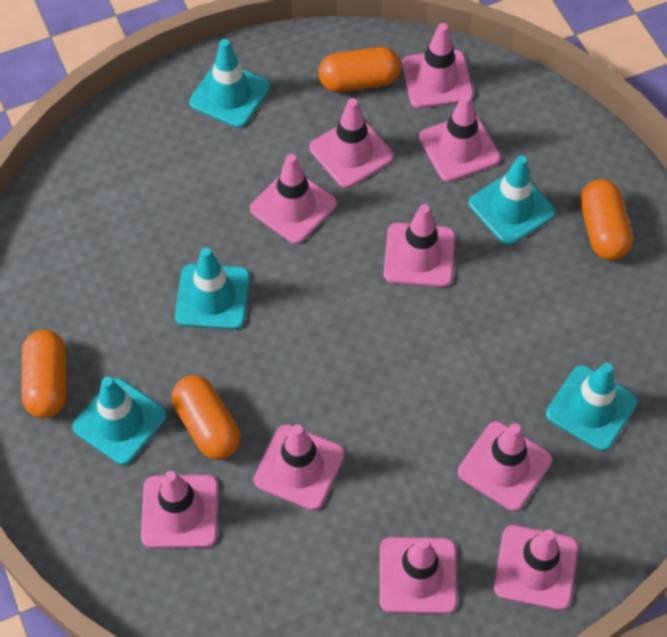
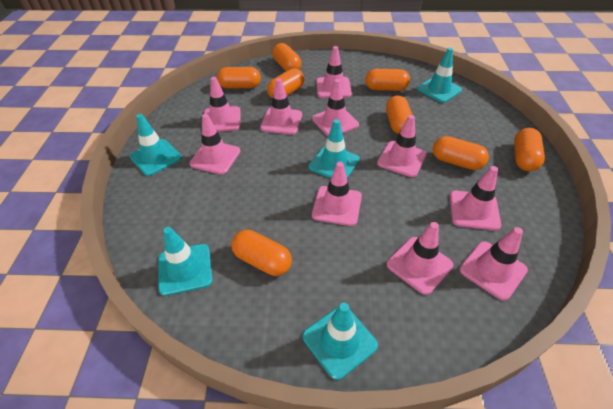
orange capsule: [22,330,66,418] [172,375,241,460] [318,47,401,92] [580,179,633,260] = 4 -> [217,67,261,89] [231,230,292,276] [267,68,304,99] [272,43,301,71] [365,69,410,91] [386,95,412,134] [433,136,489,170] [514,128,545,171] = 8

